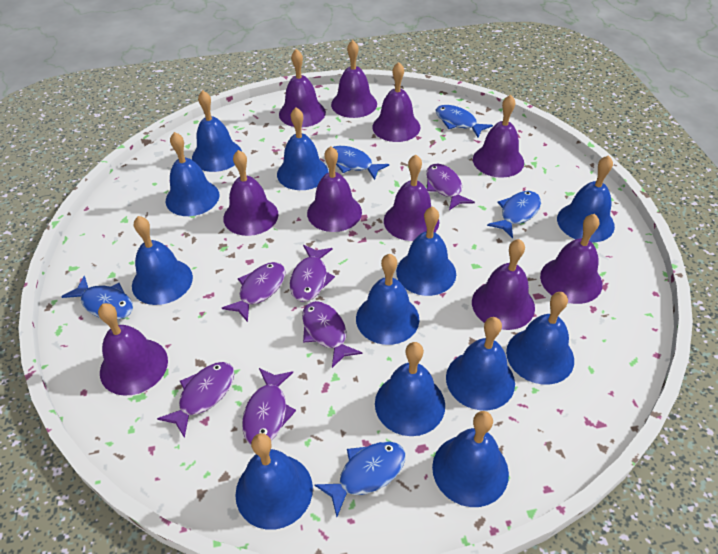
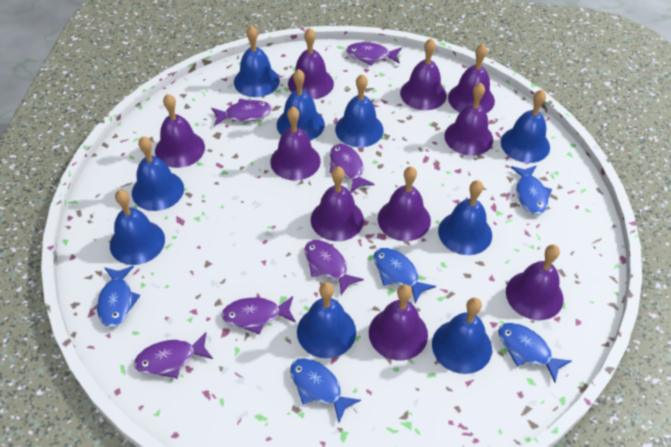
blue bell: [132,216,193,305] [166,132,219,216] [192,90,242,172] [235,433,313,530] [277,107,328,190] [356,254,419,345] [375,342,445,436] [396,206,456,296] [432,411,509,507] [446,317,515,410] [506,292,574,385] [557,155,615,242] = 12 -> [110,190,165,265] [132,136,184,211] [234,25,280,97] [277,69,325,141] [297,282,356,358] [335,74,383,147] [432,298,492,374] [438,180,492,255] [501,90,550,163] = 9

